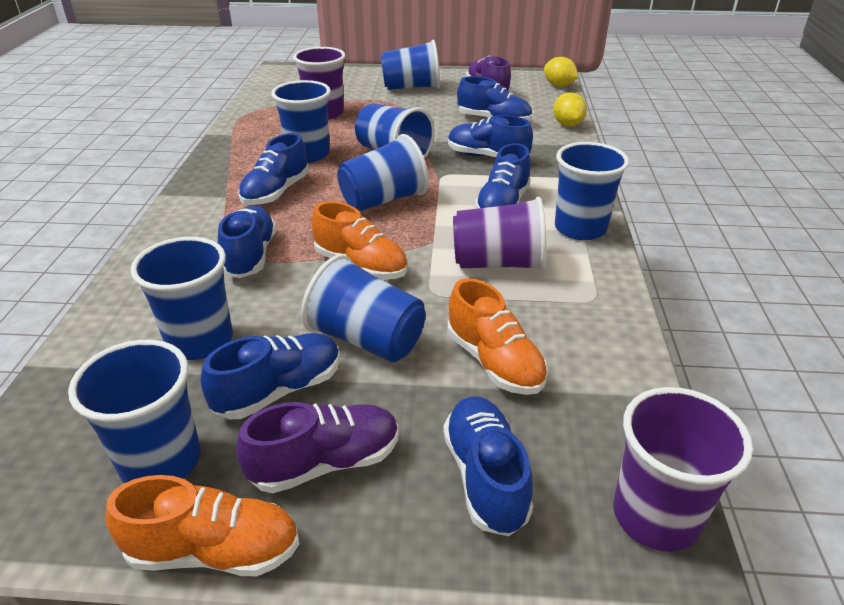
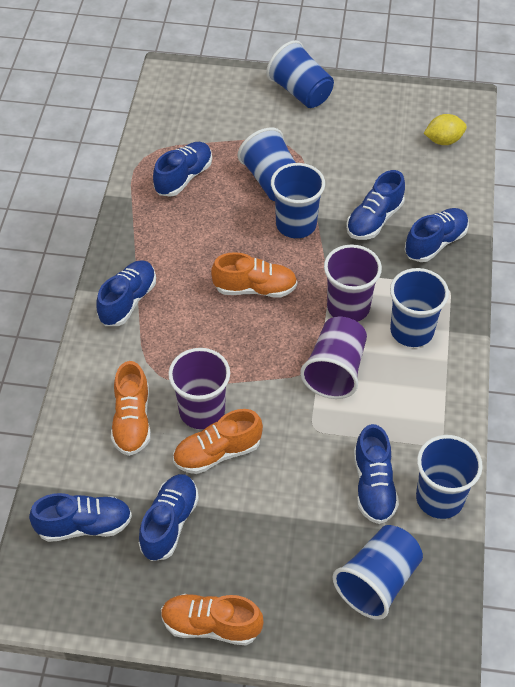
blue cup: [68,340,201,483] [131,237,233,360] [271,80,331,162] [301,254,426,362] [337,134,429,212] [355,103,435,159] [381,40,440,90] [555,142,629,240] = 8 -> [238,128,296,201] [266,40,334,108] [271,163,325,238] [333,525,423,620] [390,268,449,347] [416,435,483,519] = 6
orange shoe: [105,475,299,576] [312,201,407,280] [447,278,548,395] = 3 -> [111,361,151,456] [161,594,263,645] [173,409,263,474] [211,252,297,298] = 4
purple shoe: [236,402,399,493] [466,56,511,92] = 2 -> none = 0
yellow lemon: [544,57,578,87] [553,93,587,127] = 2 -> [424,114,467,145] = 1

